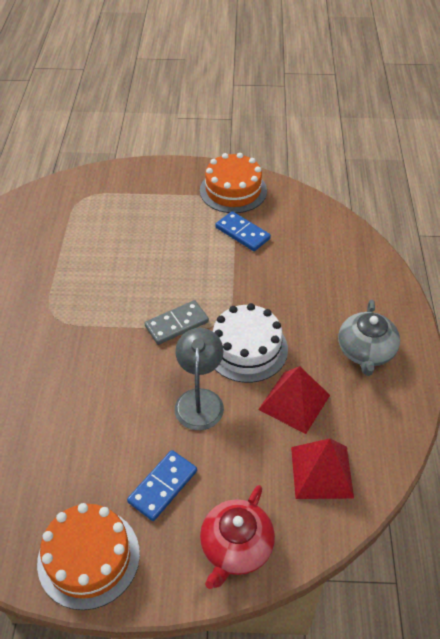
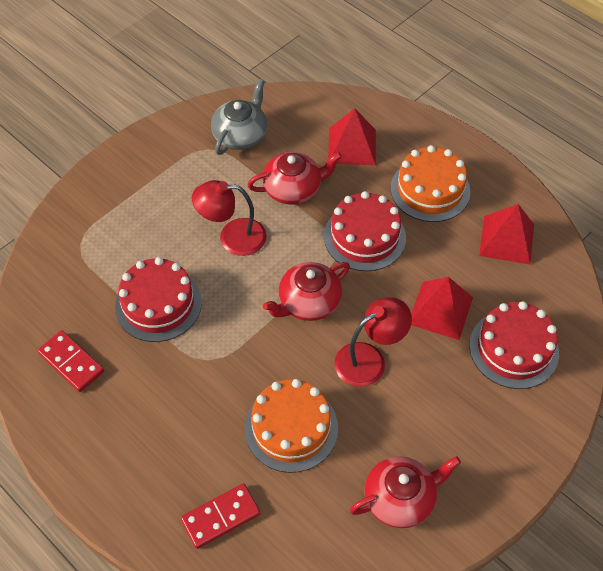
blue domino: [127,450,197,521] [215,211,271,251] = 2 -> none = 0
grey domino: [145,300,209,345] = 1 -> none = 0
grey lamp: [175,328,224,430] = 1 -> none = 0
red cake: none = 0 -> [115,257,202,342] [324,191,406,271] [469,301,559,389] = 3
red domino: none = 0 -> [37,330,104,392] [181,483,260,549] = 2
red lamp: none = 0 -> [192,180,267,256] [334,297,412,387] = 2
red pyramid: [258,366,330,434] [291,438,354,499] = 2 -> [328,108,376,165] [411,277,473,340] [479,204,534,265] = 3
red teapot: [200,485,275,589] = 1 -> [248,152,342,205] [263,262,350,321] [350,456,461,528] = 3
white cake: [213,303,288,383] = 1 -> none = 0

